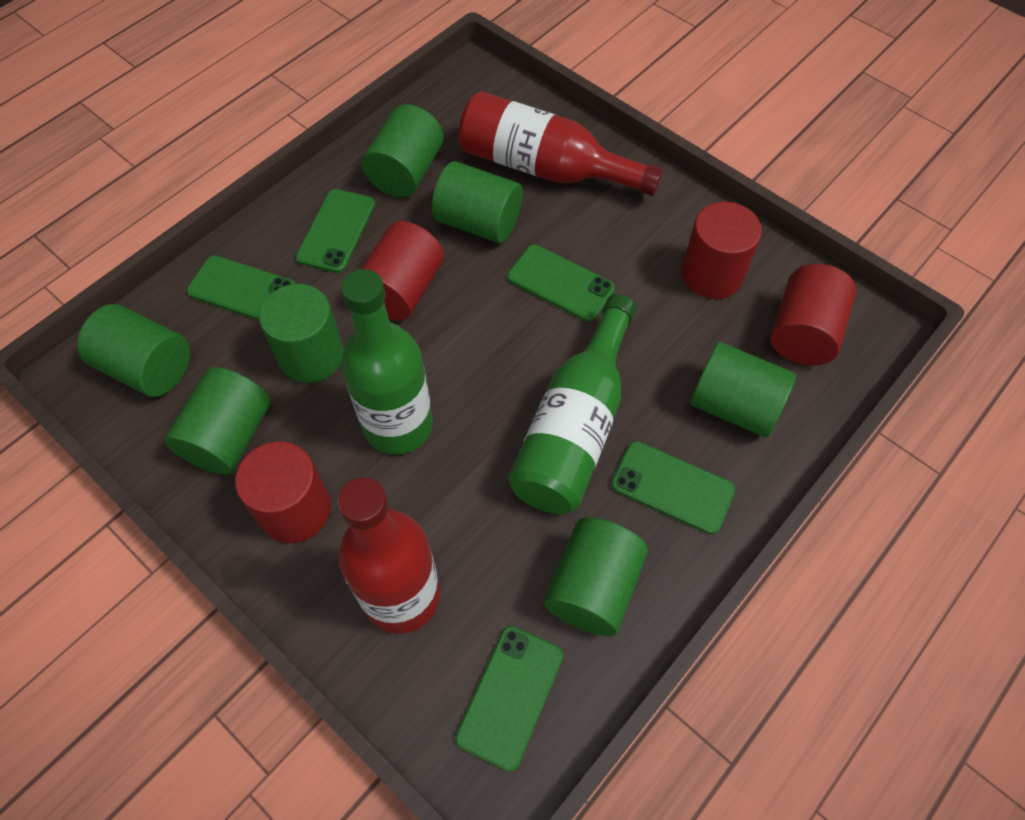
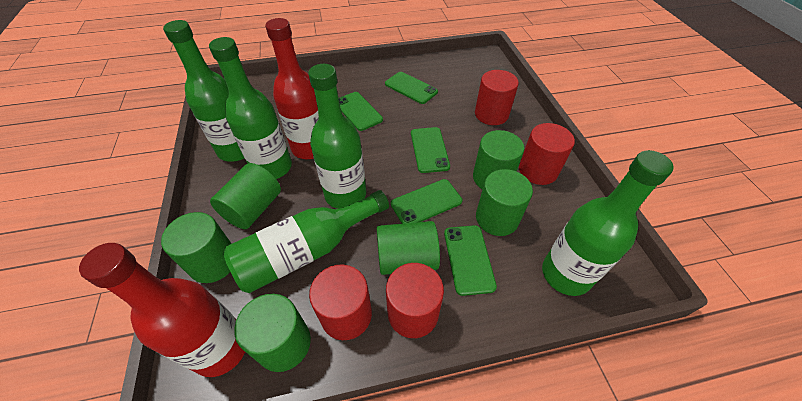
green bottle: [341,269,433,455] [508,294,636,514] = 2 -> [163,20,245,162] [209,37,292,179] [223,190,389,293] [308,64,366,209] [542,150,674,296] = 5
green cylinder: [77,304,190,397] [165,367,270,475] [259,284,344,383] [362,104,444,197] [432,161,523,243] [544,517,648,636] [690,342,797,437] = 7 -> [161,212,232,283] [210,163,281,229] [234,294,311,372] [377,221,440,275] [473,130,524,190] [476,169,533,236] = 6

